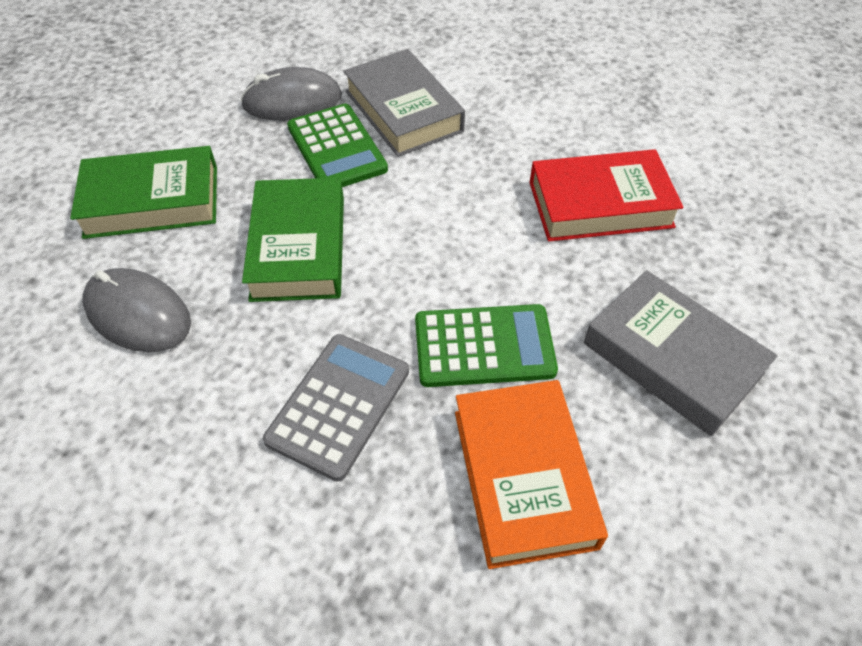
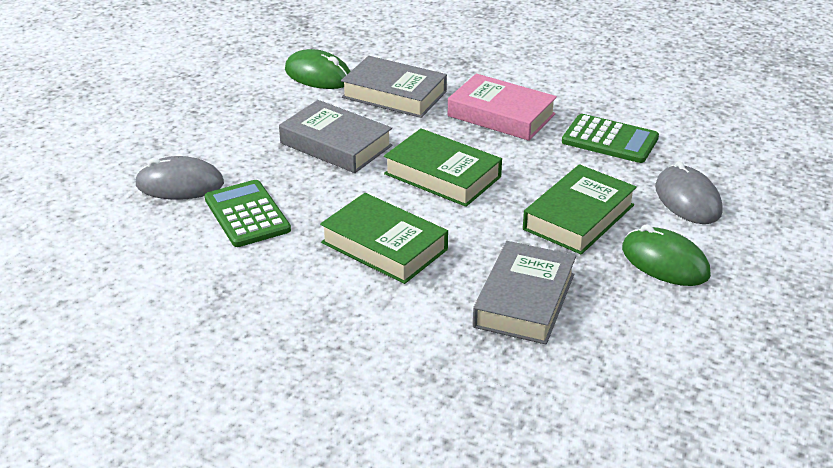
green book: [70,146,217,239] [242,178,344,302] = 2 -> [320,193,448,284] [384,128,502,207] [523,164,637,255] = 3
green mouse: none = 0 -> [285,49,351,89] [622,224,711,286] = 2
grey book: [343,49,465,157] [584,270,778,436] = 2 -> [279,100,392,173] [341,56,447,118] [473,241,576,344] = 3
grey calculator: [263,334,409,482] = 1 -> none = 0
orange book: [455,380,608,569] = 1 -> none = 0
pink book: none = 0 -> [448,74,557,141] = 1
red book: [529,149,684,242] = 1 -> none = 0

